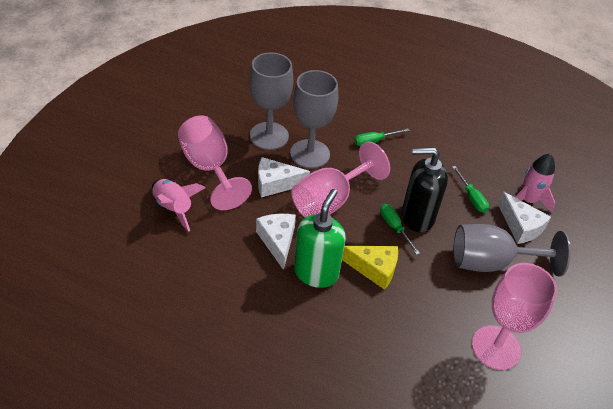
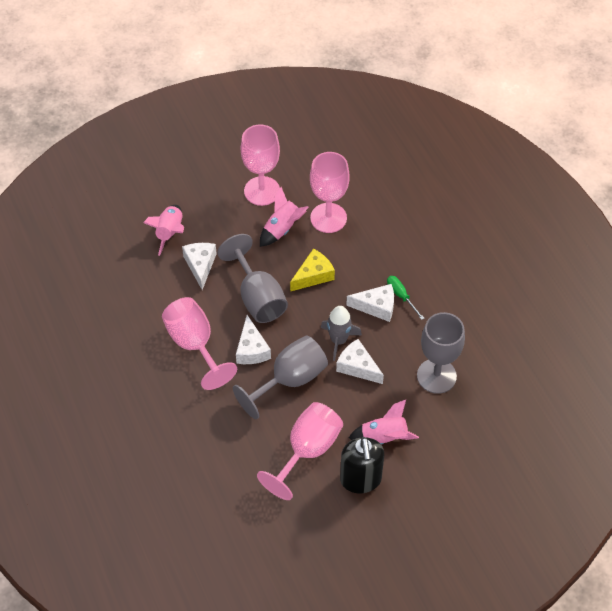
green screwdriver: [354,128,410,146] [380,204,420,255] [452,166,489,213] = 3 -> [387,276,424,320] = 1
green soap dispenser: [294,189,346,288] = 1 -> none = 0
grey rocket: none = 0 -> [321,306,362,361] = 1
pink goblet: [178,115,252,210] [291,142,390,218] [472,263,557,370] = 3 -> [162,297,237,390] [241,124,280,206] [257,402,343,500] [310,152,350,233] = 4
pink rocket: [152,179,206,232] [515,154,555,212] = 2 -> [143,205,184,256] [260,187,309,247] [349,400,419,445] = 3
white cheese: [256,214,296,270] [258,157,310,198] [498,192,551,244] = 3 -> [182,243,217,290] [236,315,271,364] [336,339,384,384] [346,284,394,322] = 4

